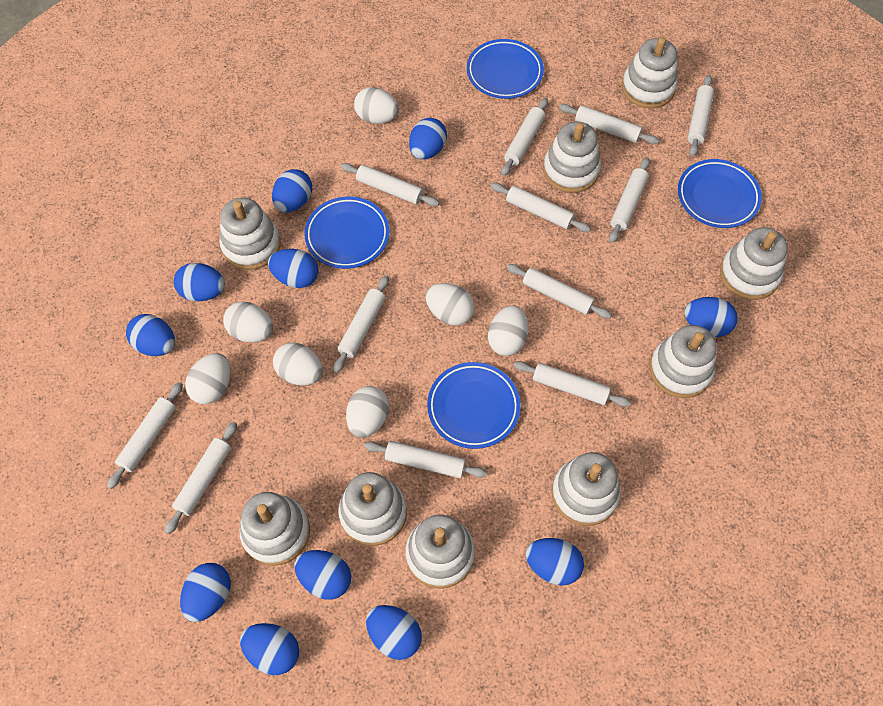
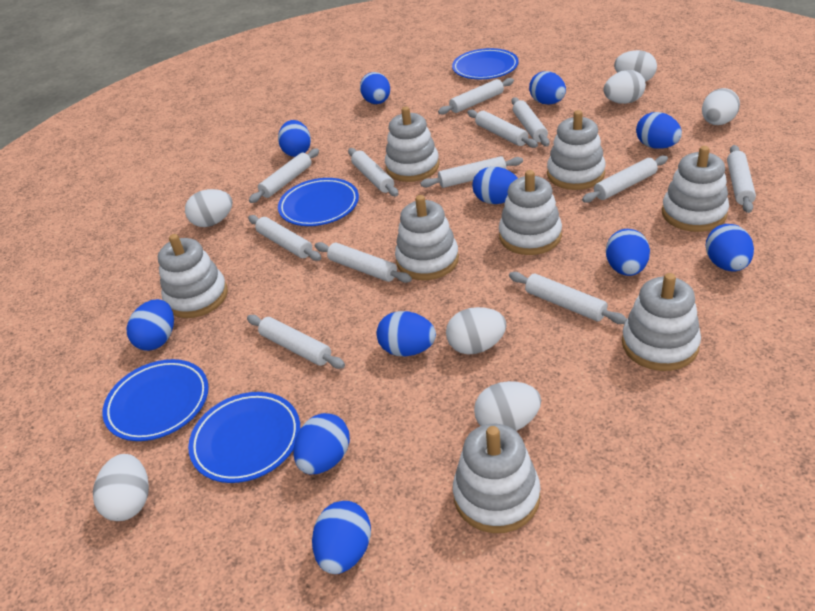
white stacking toy: [220,198,281,270] [239,492,310,566] [338,472,407,546] [405,515,475,588] [543,122,601,193] [552,452,621,526] [622,37,678,108] [650,325,717,398] [720,227,788,300] = 9 -> [158,234,228,318] [385,106,439,182] [395,195,459,280] [453,424,540,533] [499,170,562,255] [547,110,606,190] [622,273,701,371] [662,146,729,232] = 8

